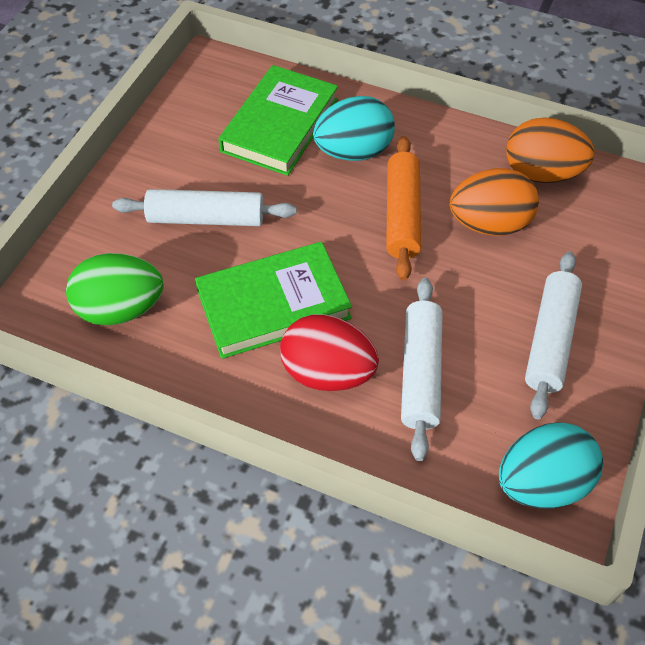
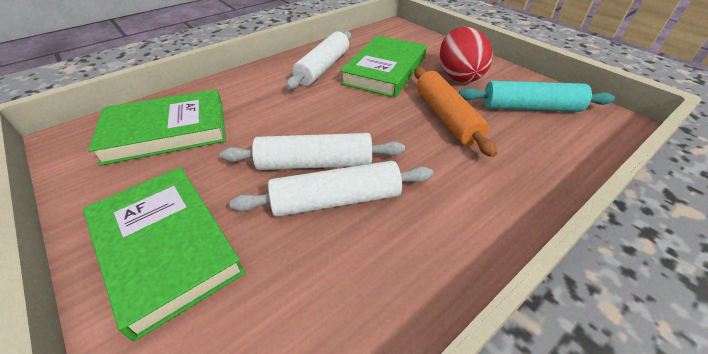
green book: [195,242,352,359] [218,65,338,176] = 2 -> [83,167,246,341] [88,89,226,166] [340,36,427,98] = 3
green egg: [66,253,163,325] = 1 -> none = 0
orange egg: [449,168,539,236] [506,118,595,183] = 2 -> none = 0
turquoise egg: [313,96,395,161] [499,422,603,509] = 2 -> none = 0
turquoise rolling pin: none = 0 -> [459,81,615,112] = 1

